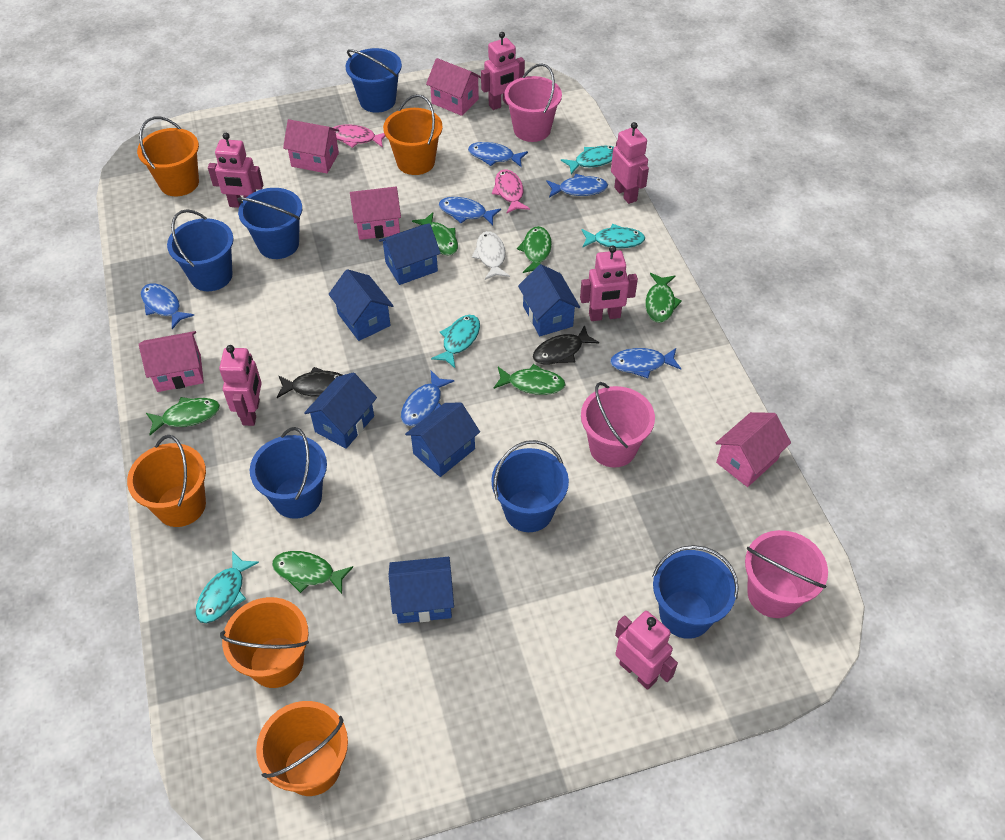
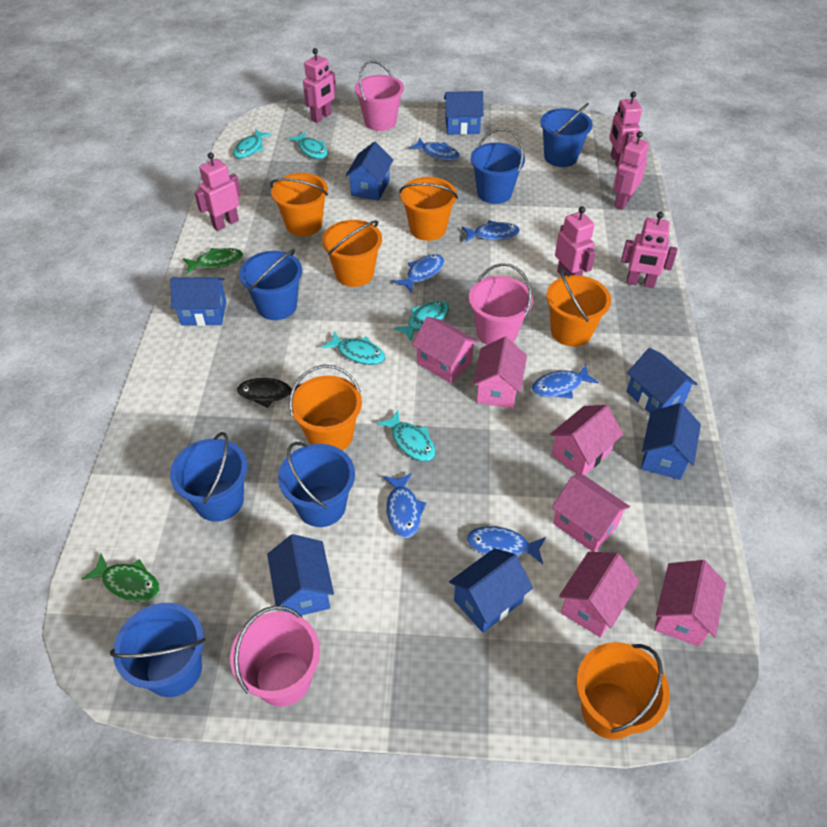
black fish: [277,367,342,398] [533,325,599,365] = 2 -> [237,378,303,408] = 1
blue house: [304,372,377,449] [329,269,393,341] [379,223,441,285] [389,557,454,624] [405,403,480,477] [518,264,580,336] = 6 -> [170,277,226,326] [267,534,334,616] [345,141,393,201] [444,91,484,135] [449,548,533,633] [626,348,698,413] [641,403,701,480] = 7
green fish: [146,397,220,435] [272,551,353,594] [412,212,458,255] [494,364,565,395] [517,226,552,273] [645,273,682,323] = 6 -> [82,554,160,602] [183,248,243,274] = 2
orange bucket: [127,435,206,527] [137,116,199,196] [220,597,309,688] [256,701,348,796] [383,94,443,175] = 5 -> [270,173,328,236] [289,365,362,451] [322,220,382,287] [399,177,458,241] [546,268,611,347] [576,642,670,740] = 6
pink fish: [333,124,386,148] [492,169,530,214] = 2 -> none = 0
pink house: [139,331,204,392] [283,119,339,173] [350,187,401,240] [426,58,481,116] [716,412,791,487] = 5 -> [412,317,479,383] [473,337,527,409] [550,405,623,475] [552,475,630,552] [559,552,639,638] [654,560,726,647] = 6
turquoise fish: [195,551,259,623] [431,315,480,368] [561,146,614,174] [582,224,645,248] = 4 -> [233,129,272,159] [288,131,328,160] [321,331,385,365] [377,410,436,462] [393,301,449,341] = 5
white fish: [472,231,510,280] = 1 -> none = 0

